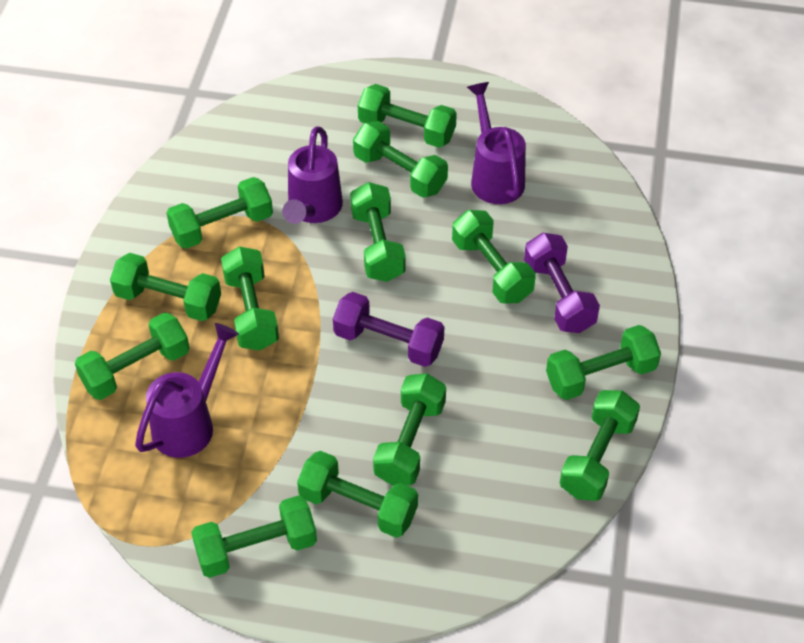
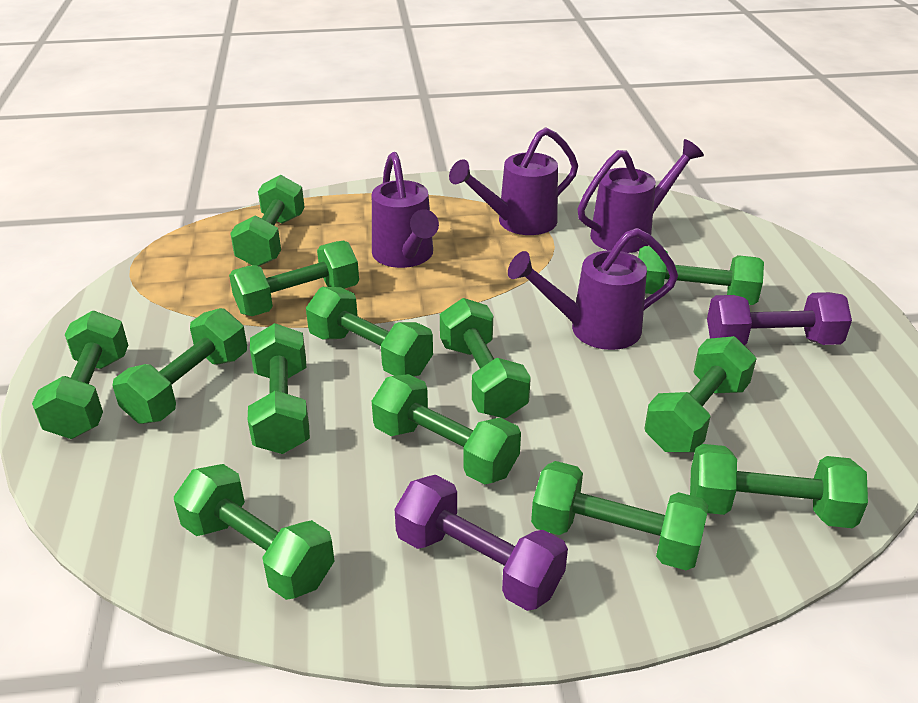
purple watering can: [135,323,239,458] [282,126,343,224] [467,82,526,204] = 3 -> [372,152,439,268] [449,127,578,235] [508,228,678,350] [577,139,704,253] = 4

